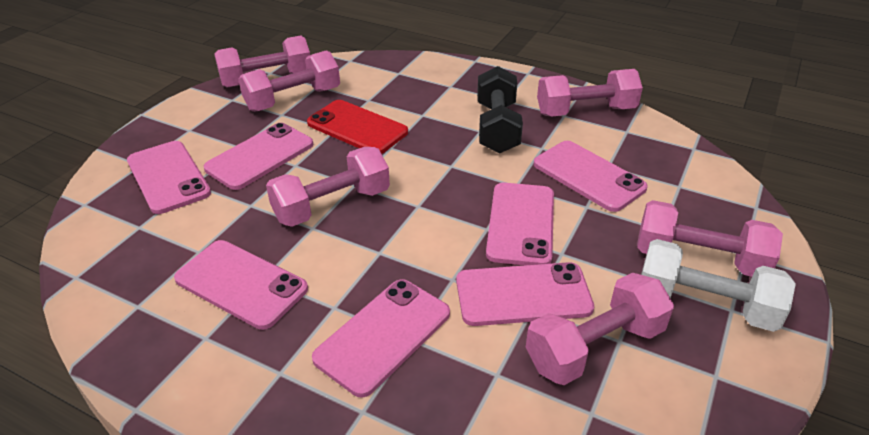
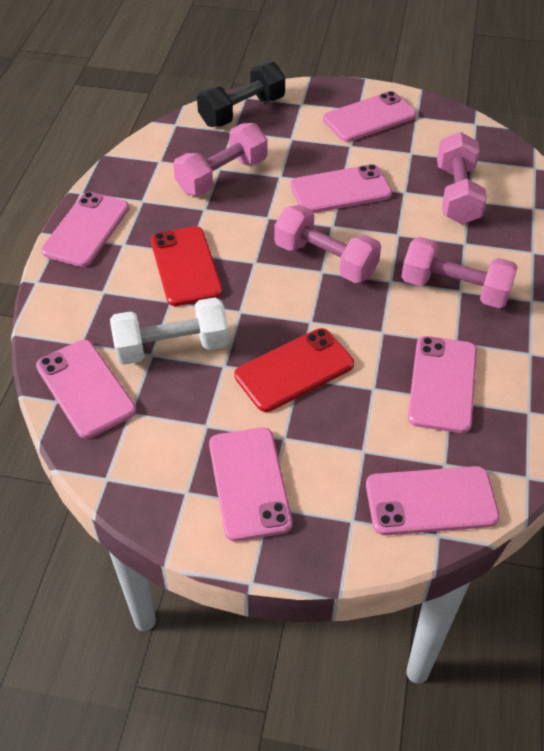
pink dumbbell: [214,36,310,87] [238,50,340,112] [266,147,390,227] [526,273,674,385] [537,69,643,117] [637,200,783,277] = 6 -> [173,123,267,196] [274,205,381,283] [401,237,518,308] [437,132,487,224] = 4
red phone: [307,100,408,154] = 1 -> [151,226,222,306] [234,328,354,412] = 2

